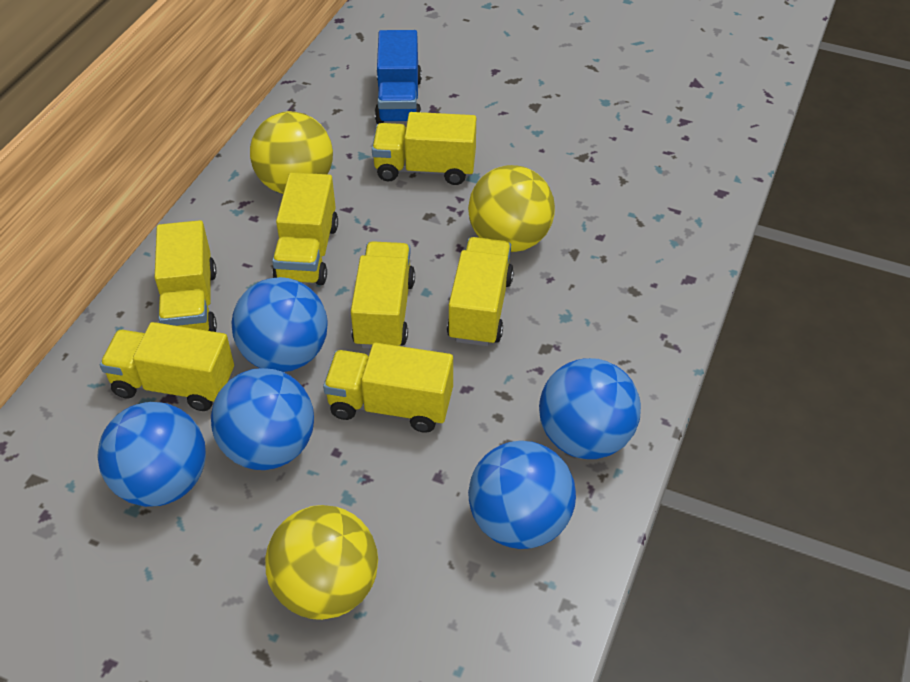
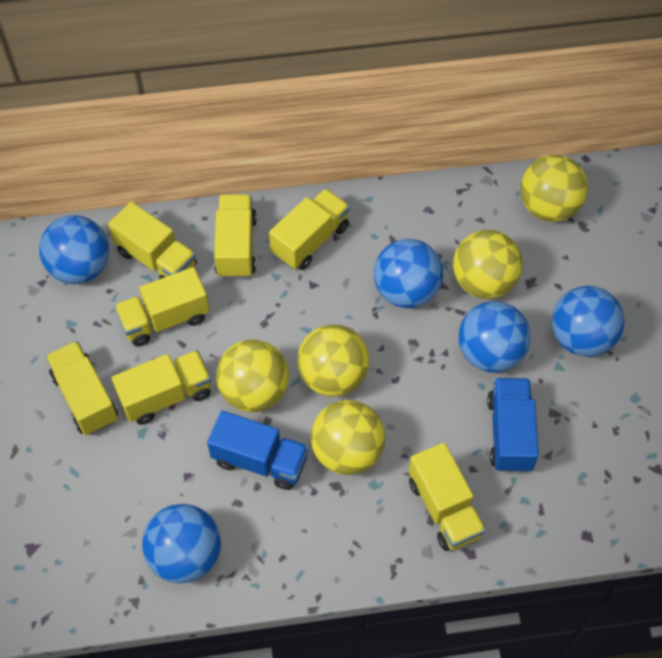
blue truck: [375,30,422,124] = 1 -> [207,411,309,490] [487,378,539,472] = 2
yellow ball: [250,111,333,194] [265,505,378,620] [468,165,555,252] = 3 -> [216,339,289,412] [297,324,369,397] [311,400,385,475] [453,230,523,299] [520,155,588,222] = 5

